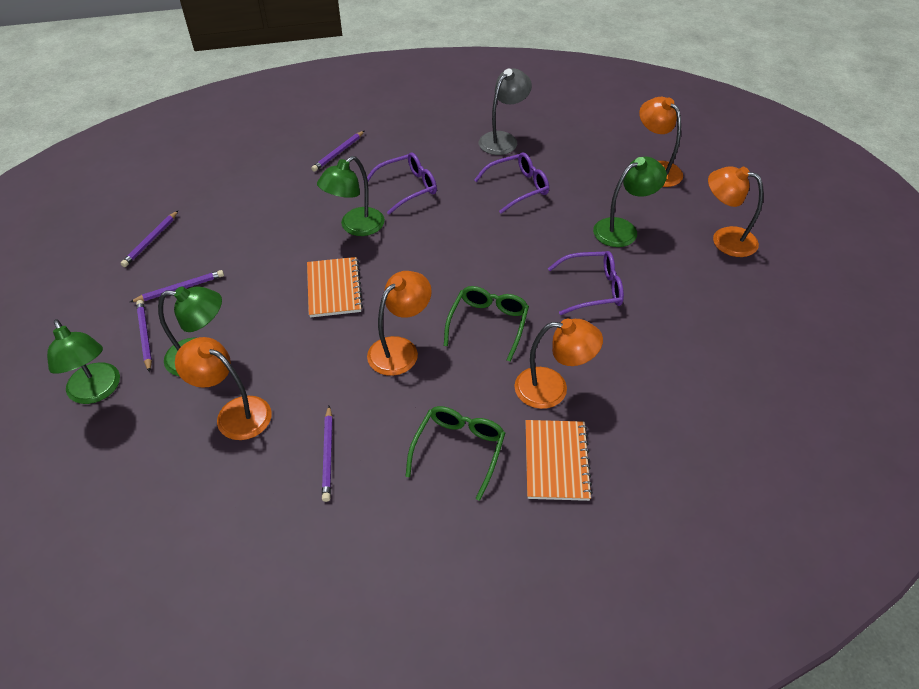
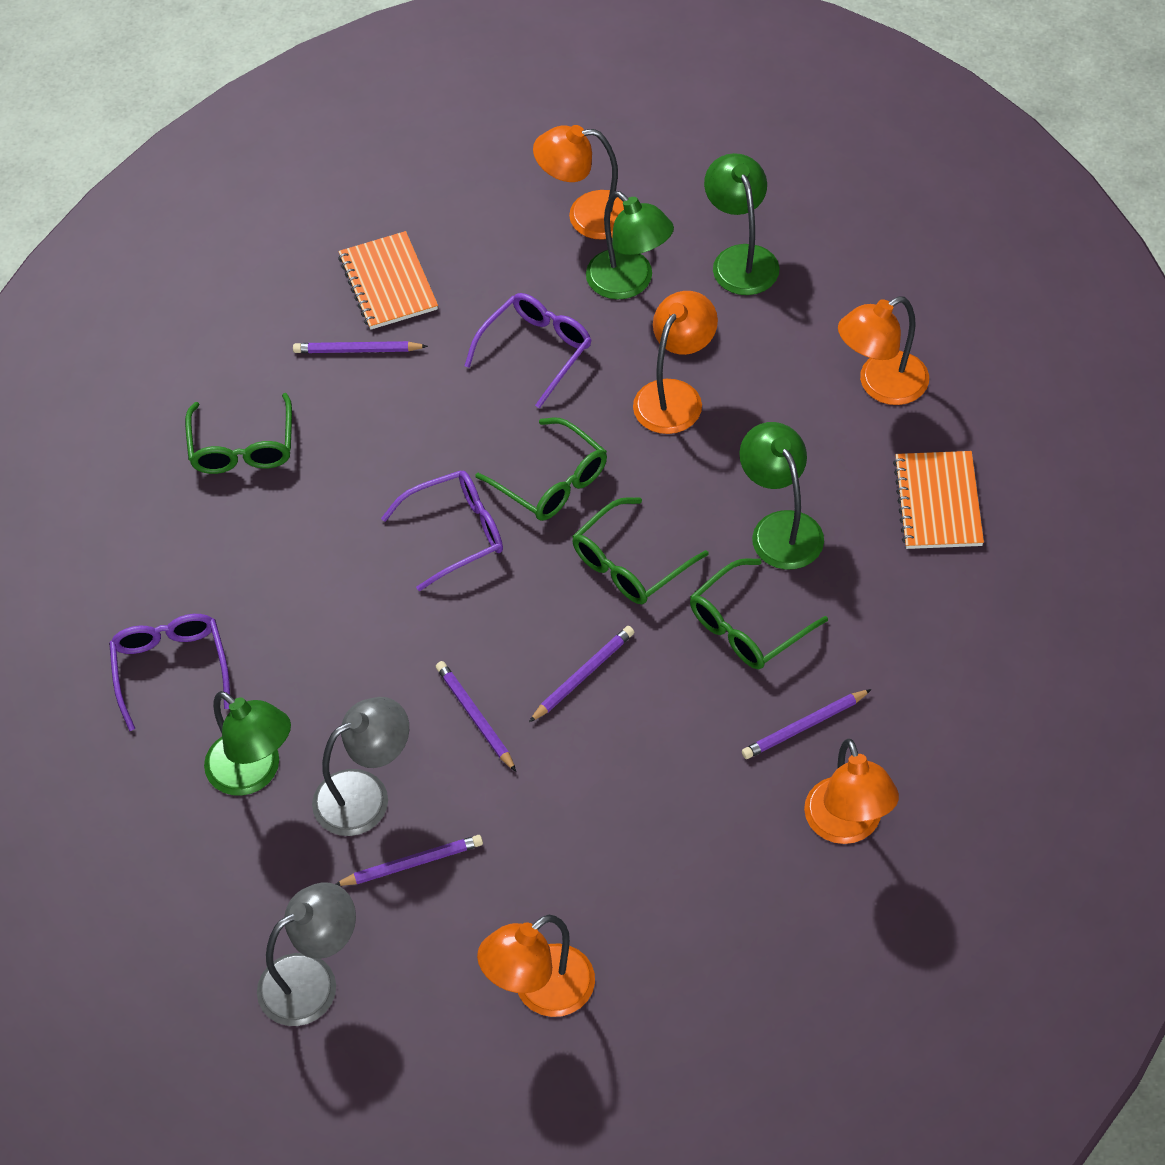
green glasses: [405,406,505,501] [444,286,529,362] = 2 -> [185,393,292,474] [476,418,607,521] [572,497,709,604] [690,558,828,669] = 4
grey lamp: [479,68,532,155] = 1 -> [257,882,356,1026] [312,697,409,836] = 2

